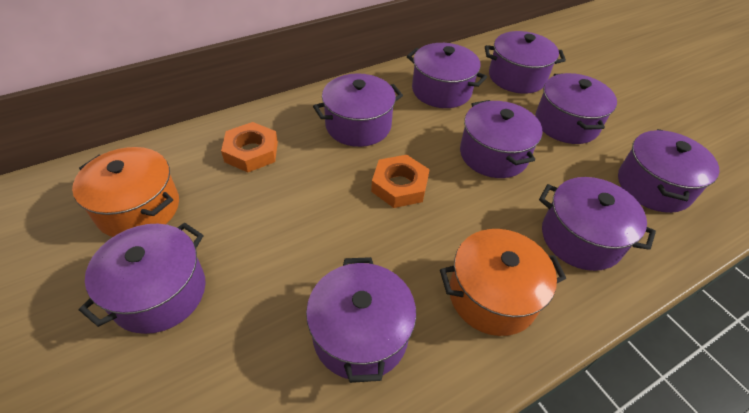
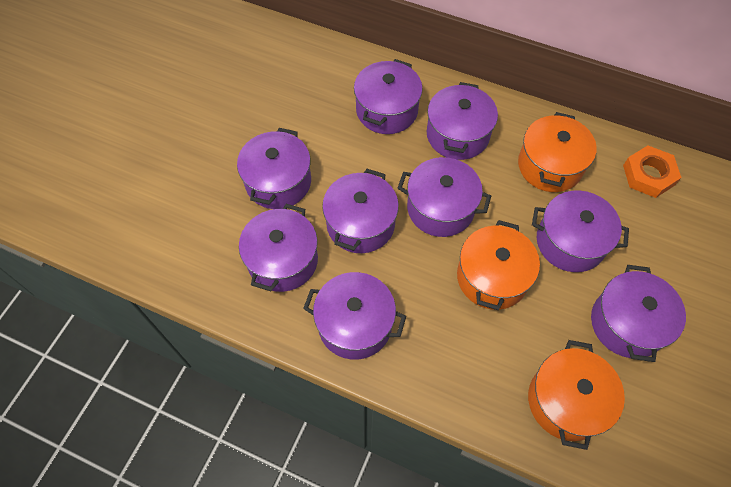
orange nut: [221,122,278,172] [371,155,430,208] = 2 -> [623,146,682,198] = 1
orange pot: [72,147,179,237] [440,229,566,336] = 2 -> [457,220,540,310] [518,112,597,192] [528,340,625,450] = 3

